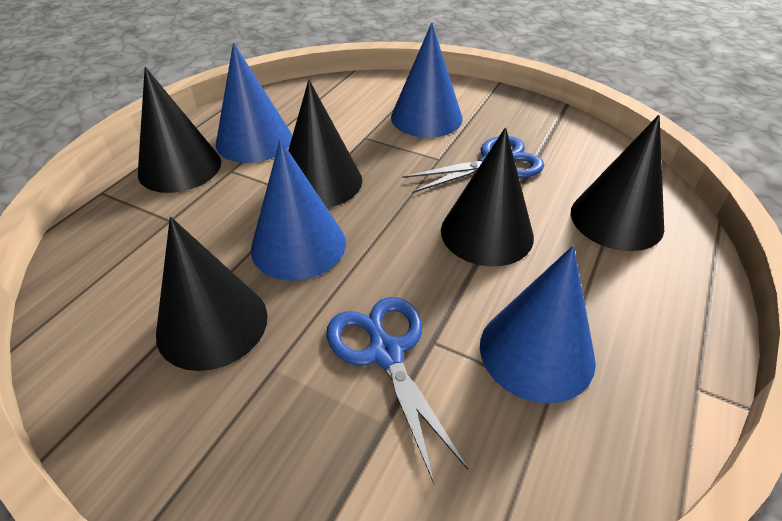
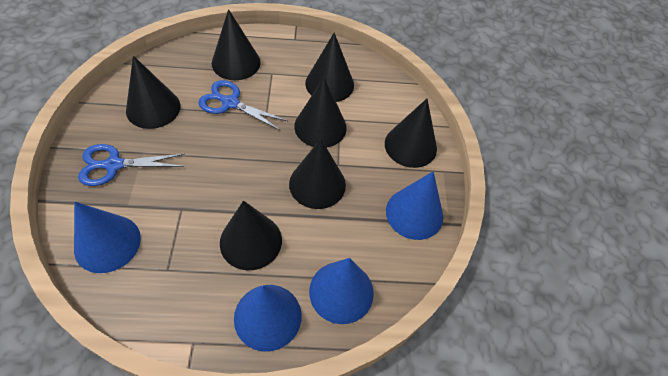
black cone: [138,67,221,193] [156,217,268,371] [288,80,362,208] [441,127,534,266] [571,115,664,251] = 5 -> [126,56,180,129] [212,9,261,80] [220,200,282,270] [289,139,346,209] [294,78,347,148] [305,32,354,102] [385,99,437,168] = 7

